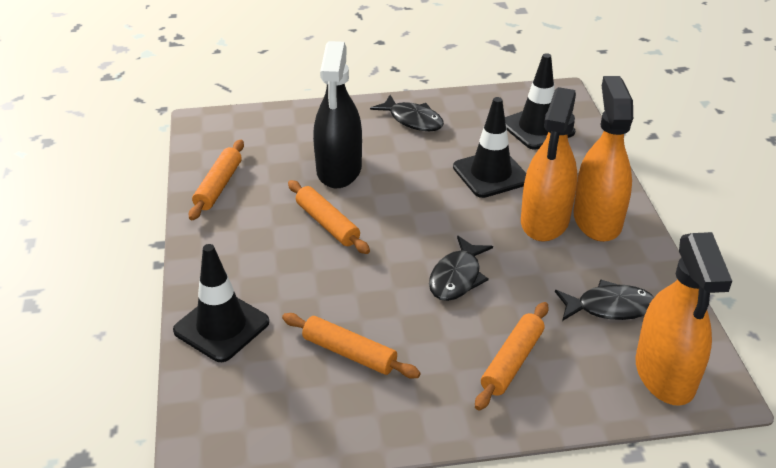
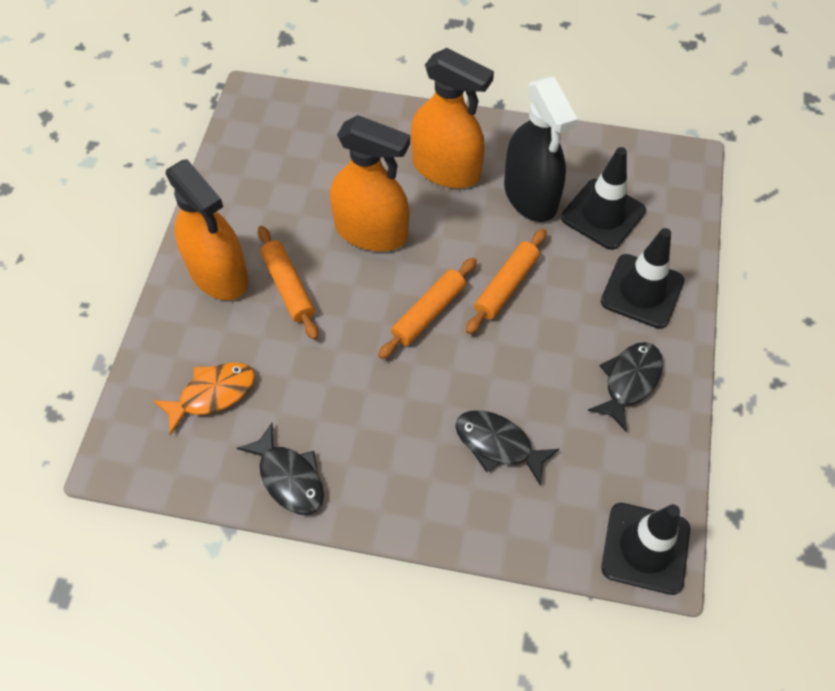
orange fish: none = 0 -> [153,363,255,435] = 1
orange rolling pin: [189,140,244,220] [282,313,421,379] [288,180,370,254] [475,302,549,410] = 4 -> [258,226,318,340] [378,258,477,359] [466,229,547,334] = 3

